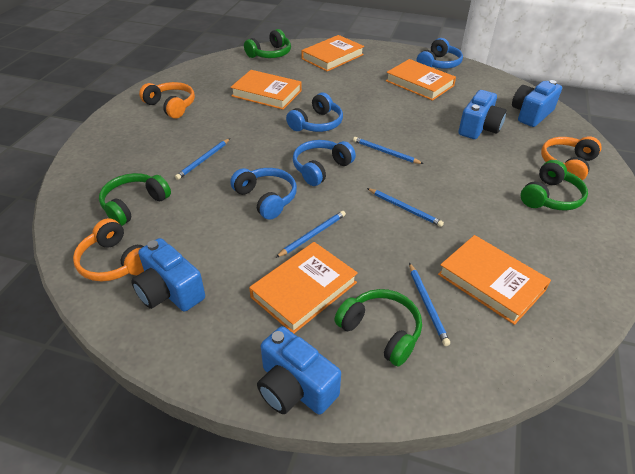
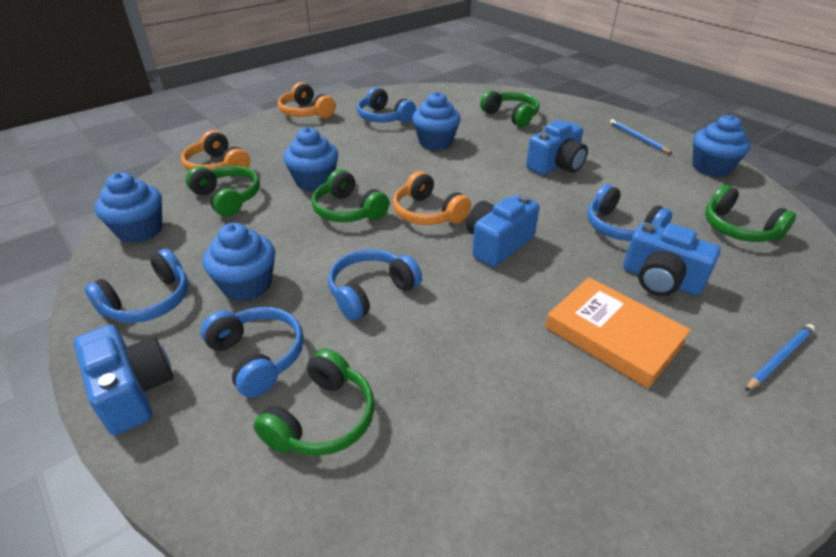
blue cupcake: none = 0 -> [95,172,162,243] [203,223,275,301] [283,127,338,191] [412,92,461,150] [692,115,751,177] = 5
blue headphones: [230,168,297,220] [286,93,343,132] [293,140,356,186] [416,38,463,69] = 4 -> [85,249,189,323] [200,307,304,398] [328,249,422,321] [357,87,416,123] [587,184,672,241] = 5
blue pencil: [175,138,230,180] [276,211,346,258] [353,137,423,164] [367,188,444,227] [409,263,450,346] = 5 -> [610,119,673,154] [745,324,815,391] = 2
green headphones: [99,173,171,226] [244,29,291,58] [334,289,422,366] [521,160,588,210] = 4 -> [186,166,260,217] [254,348,375,456] [312,169,389,222] [480,90,540,127] [705,185,796,242] = 5
orange book: [230,70,302,110] [249,242,358,334] [301,35,364,72] [386,59,456,101] [438,235,551,325] = 5 -> [545,277,691,388] = 1

